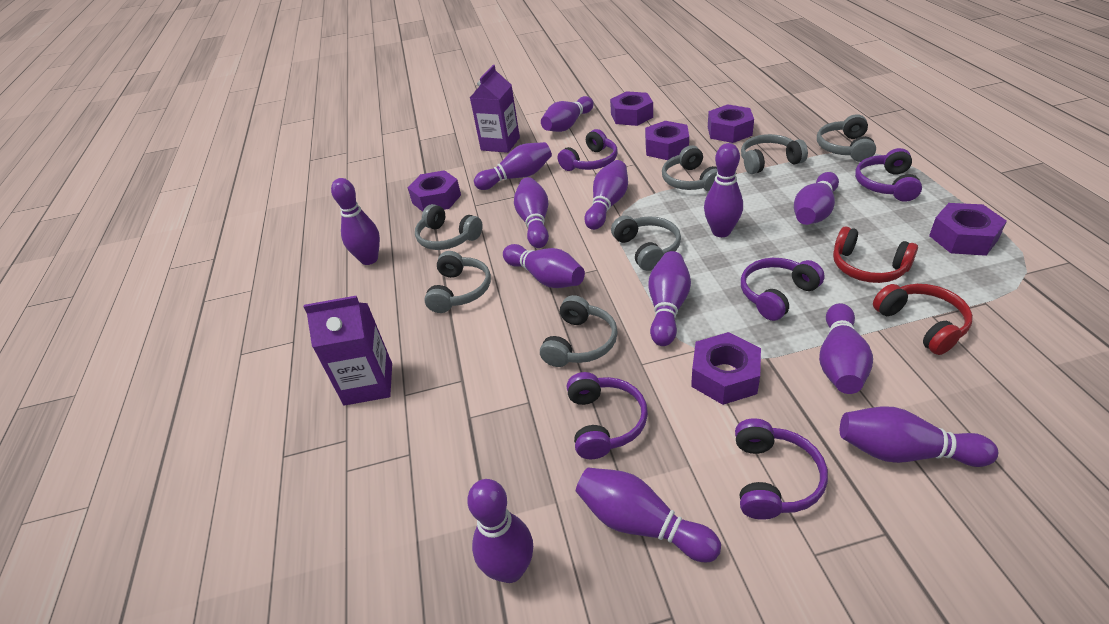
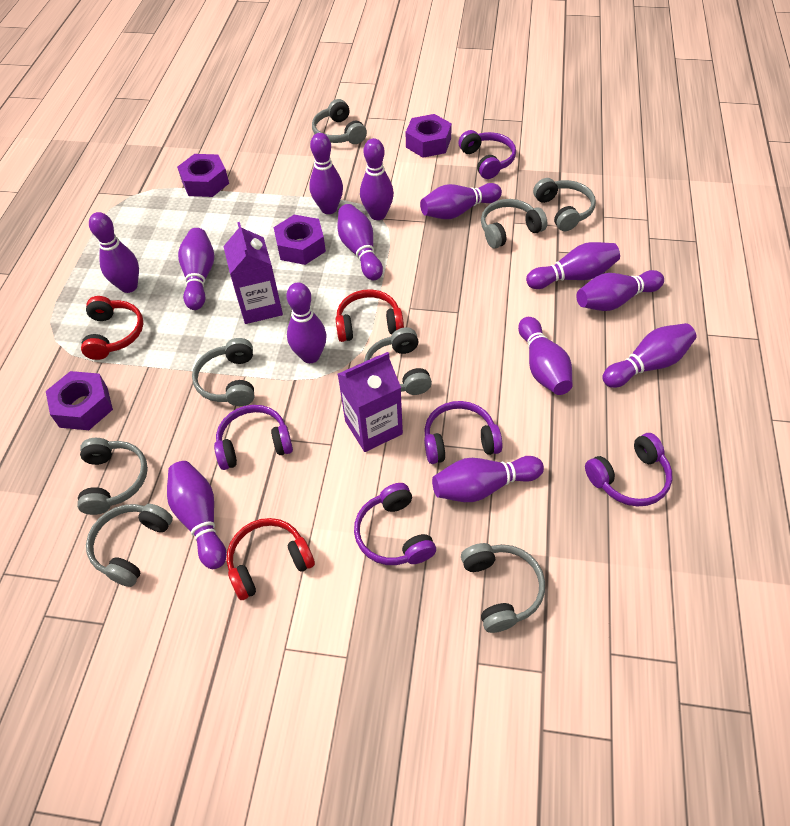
grey headphones: [415,204,483,250] [424,251,491,313] [540,295,618,367] [611,215,681,271] [662,145,717,192] [741,134,808,174] [817,114,876,162] = 7 -> [77,438,148,515] [86,504,173,587] [192,338,254,406] [312,99,367,144] [364,327,432,395] [461,543,545,633] [481,199,547,249] [533,178,596,231] = 8
purple nut: [408,170,461,212] [610,91,653,126] [645,121,689,160] [691,332,761,405] [708,104,754,143] [929,203,1007,256] = 6 -> [46,371,113,430] [177,154,229,197] [274,215,326,265] [406,114,452,158] = 4
red headphones: [833,226,918,283] [873,284,973,355] = 2 -> [81,296,143,360] [227,518,315,600] [335,289,404,342] = 3

